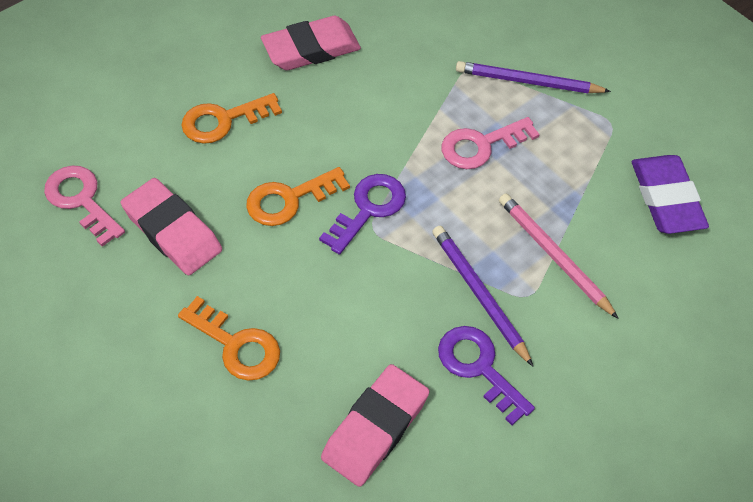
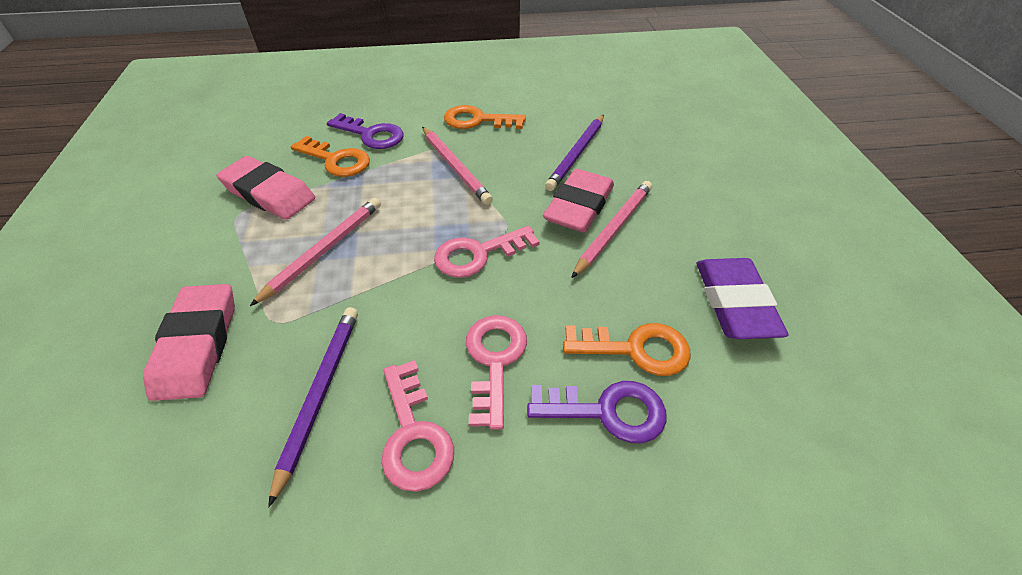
pink key: [44,165,125,247] [442,117,540,169] = 2 -> [381,360,454,492] [434,226,540,278] [466,315,527,430] = 3
pink pencil: [499,193,619,319] = 1 -> [250,198,381,306] [422,127,493,205] [571,181,652,278] = 3

